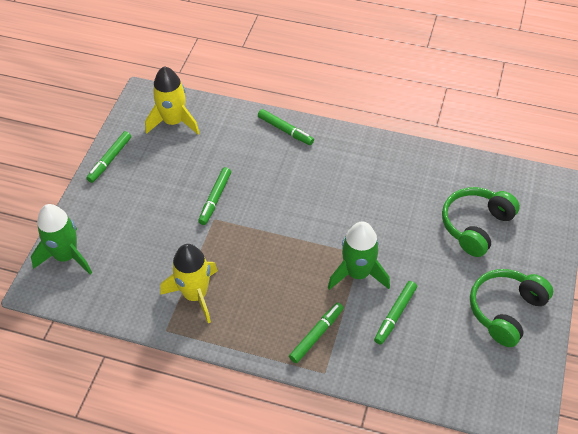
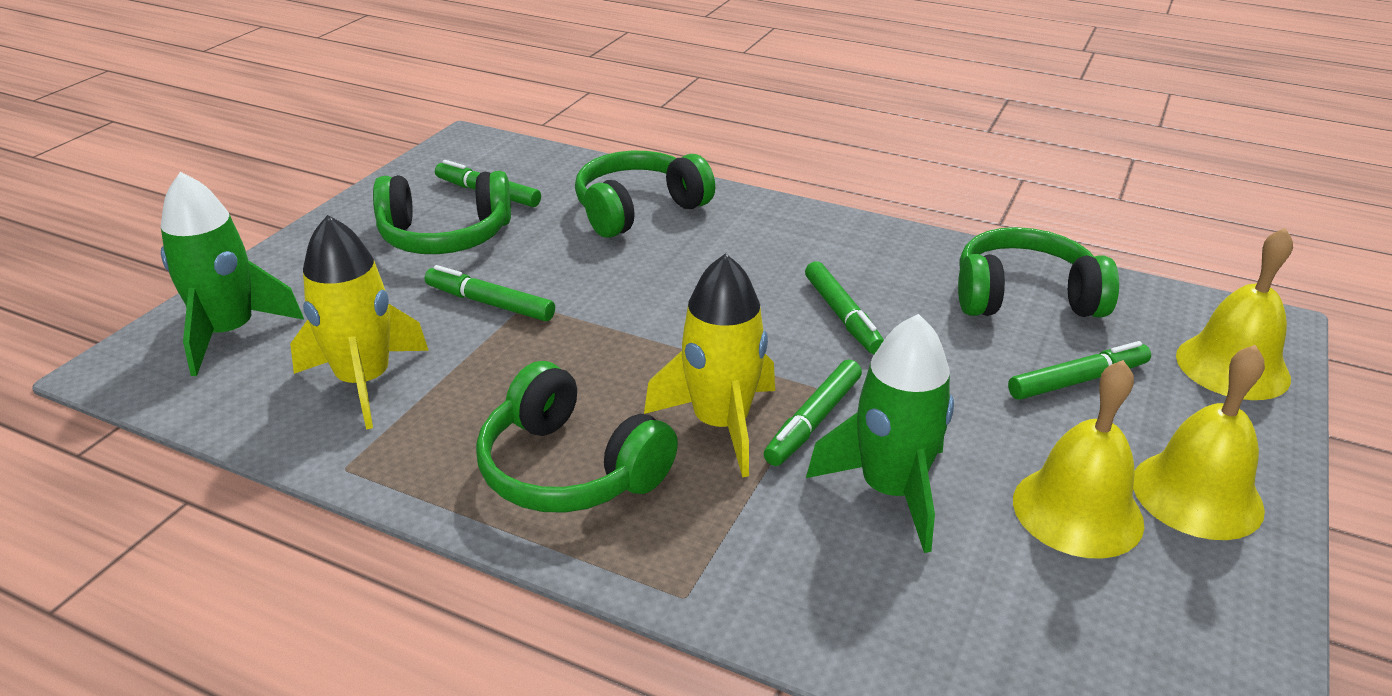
green headphones: [442,187,520,257] [470,269,553,347] = 2 -> [373,171,511,254] [476,361,678,513] [575,151,715,238] [958,227,1119,317] = 4
yellow bell: none = 0 -> [1013,360,1144,559] [1133,345,1265,540] [1176,228,1293,400] = 3

